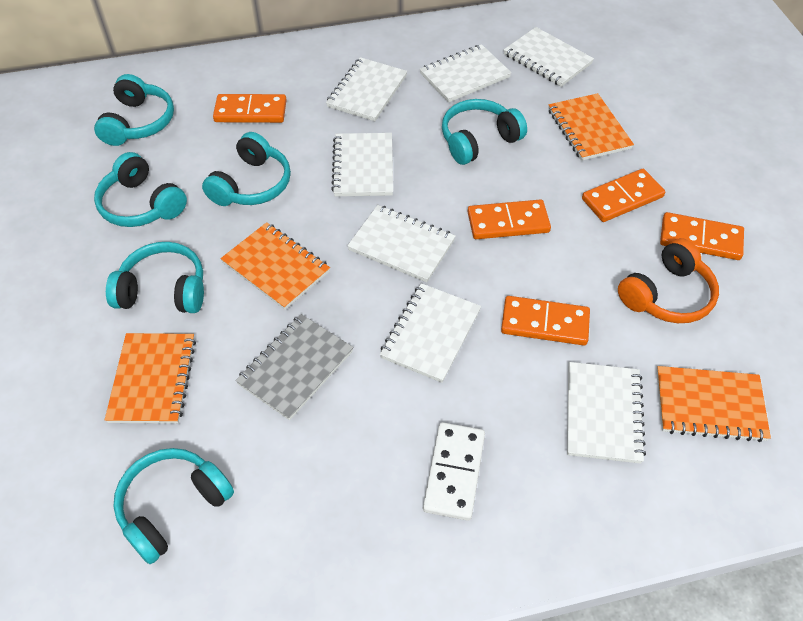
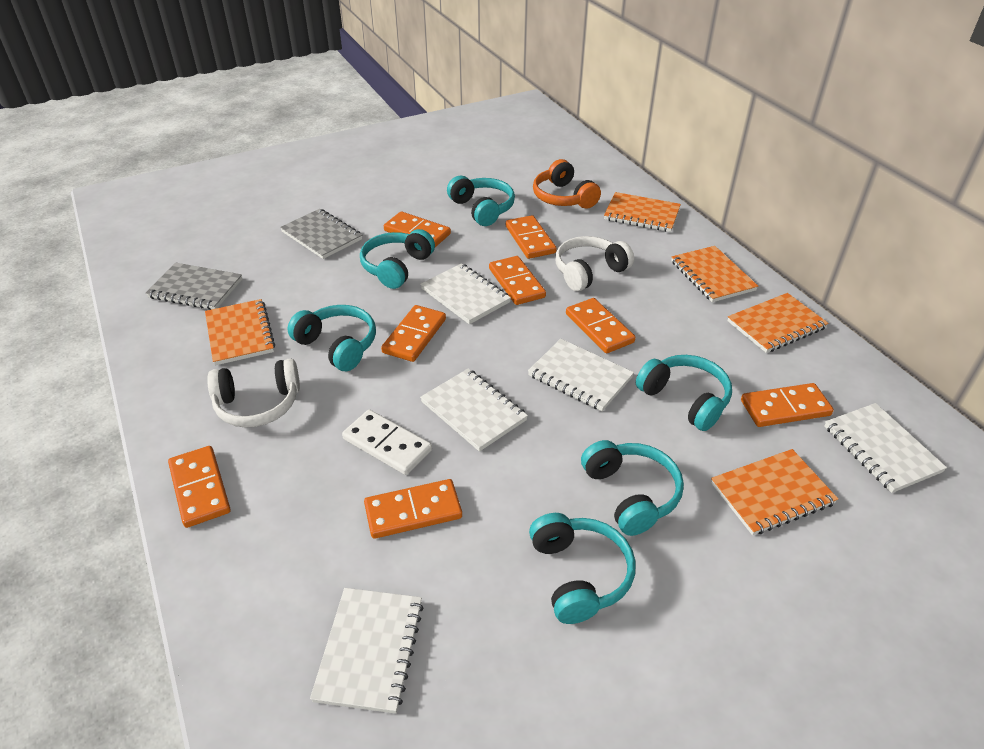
grey notebook: [235,314,354,420] = 1 -> [146,263,242,310] [280,209,362,259] = 2
orange domino: [213,94,287,123] [468,199,551,239] [501,296,590,345] [582,169,665,222] [660,212,744,260] = 5 -> [168,446,231,528] [364,479,462,539] [381,305,446,362] [384,211,451,247] [489,256,546,305] [506,215,557,259] [566,298,636,353] [741,383,834,427] = 8
orange notebook: [105,333,196,424] [220,222,330,310] [548,93,634,161] [657,366,771,442] = 4 -> [205,299,275,365] [604,192,681,232] [671,246,758,302] [711,449,838,535] [728,293,829,353] = 5
white headphones: none = 0 -> [207,358,300,428] [555,236,634,291] = 2
white notebook: [326,57,407,121] [331,133,393,196] [347,205,455,282] [380,283,481,383] [420,44,512,103] [504,27,594,87] [567,362,646,464] = 7 -> [310,588,423,714] [420,263,511,324] [420,369,528,452] [528,339,634,411] [824,403,947,493] = 5

